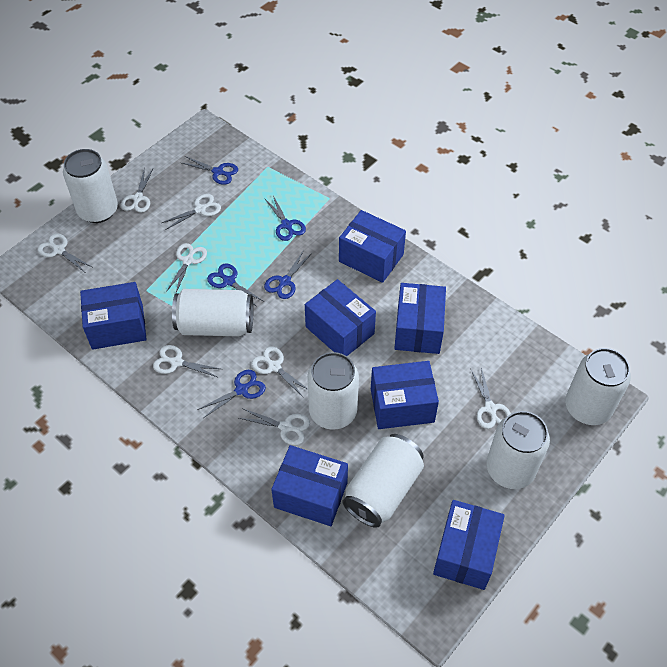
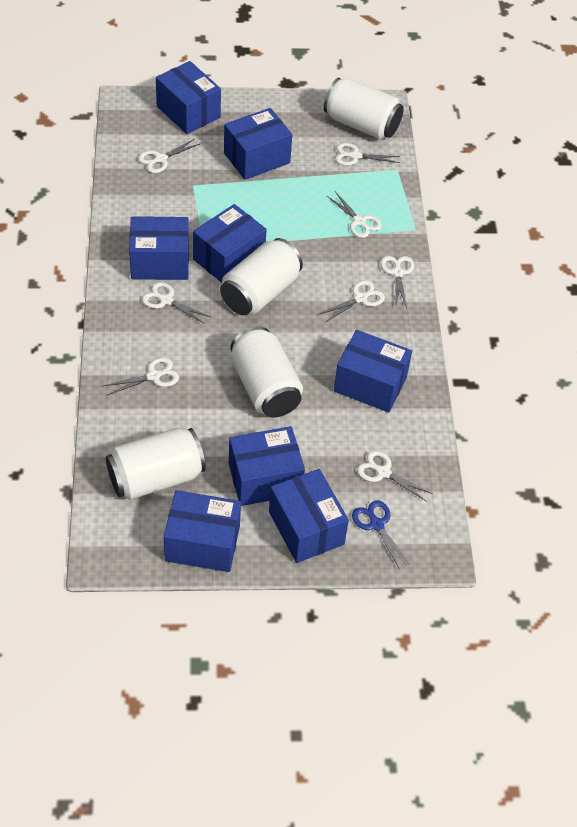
blue box: [80,282,147,350] [271,445,348,526] [305,279,376,356] [339,210,406,283] [371,361,439,429] [394,283,446,354] [433,500,505,590] = 7 -> [129,216,189,280] [156,61,221,134] [164,490,241,572] [193,204,267,283] [224,108,292,180] [229,426,305,506] [269,469,349,563] [334,330,412,412] = 8
blue scissors: [182,156,238,185] [197,370,266,418] [207,264,263,307] [264,196,306,241] [264,250,312,299] = 5 -> [352,500,410,570] = 1
white can: [63,149,118,223] [172,289,253,337] [307,352,359,430] [343,434,424,528] [486,411,550,489] [565,348,631,425] = 6 -> [106,428,206,500] [220,238,303,315] [230,327,303,418] [324,78,404,140] = 4

